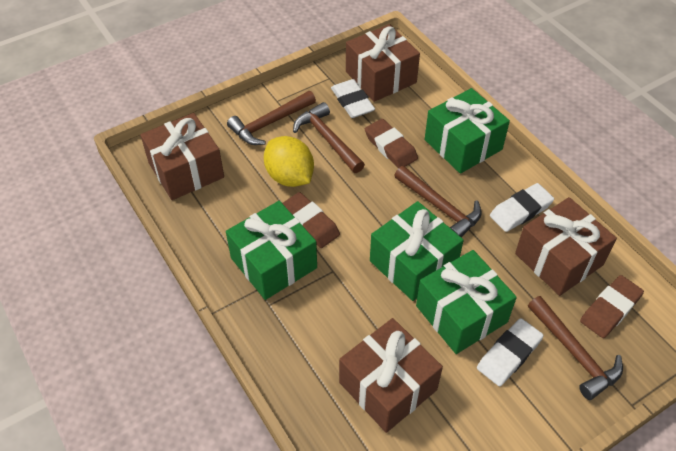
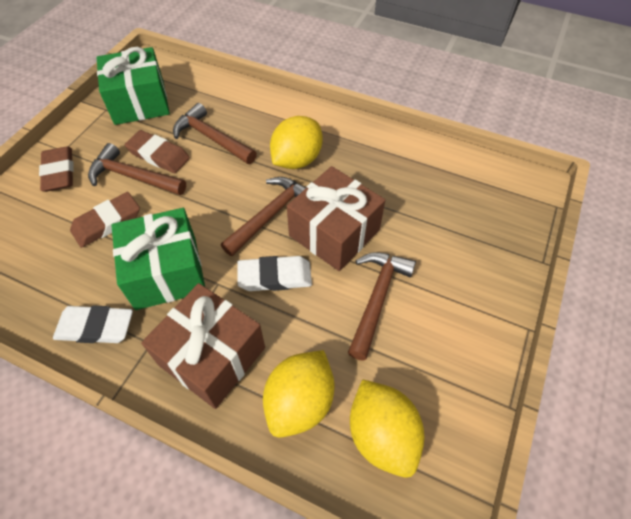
brown gift: [140,113,224,200] [339,318,443,433] [346,24,420,102] [515,197,617,296] = 4 -> [141,283,265,409] [287,166,385,271] = 2
green gift: [226,201,317,300] [370,201,464,301] [416,250,517,354] [425,88,510,174] = 4 -> [97,47,170,125] [111,208,205,310] = 2
white eraser: [331,79,375,118] [477,318,544,386] [490,183,554,232] = 3 -> [53,305,133,343] [237,256,312,291] = 2
yellow lemon: [264,136,314,187] = 1 -> [263,350,335,438] [270,116,323,169] [350,379,424,478] = 3

